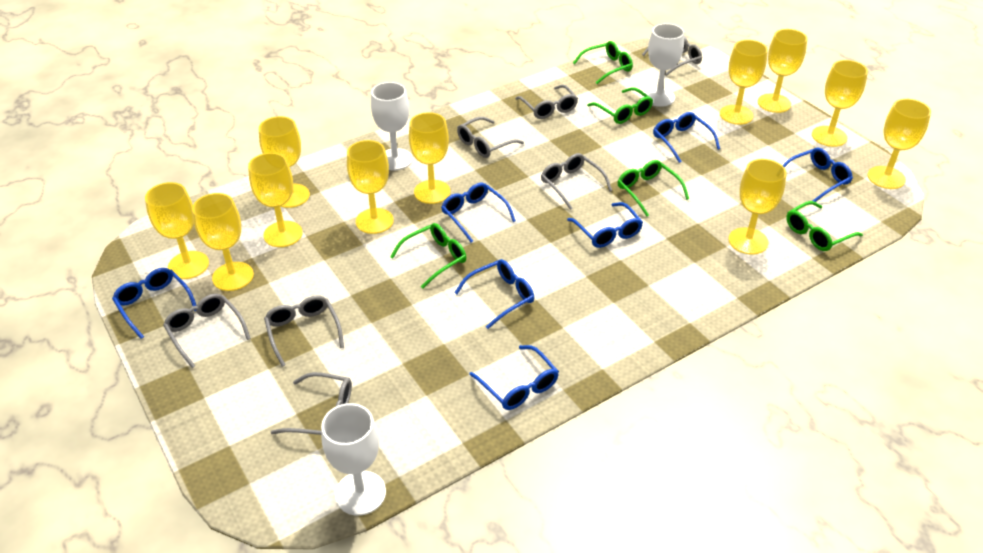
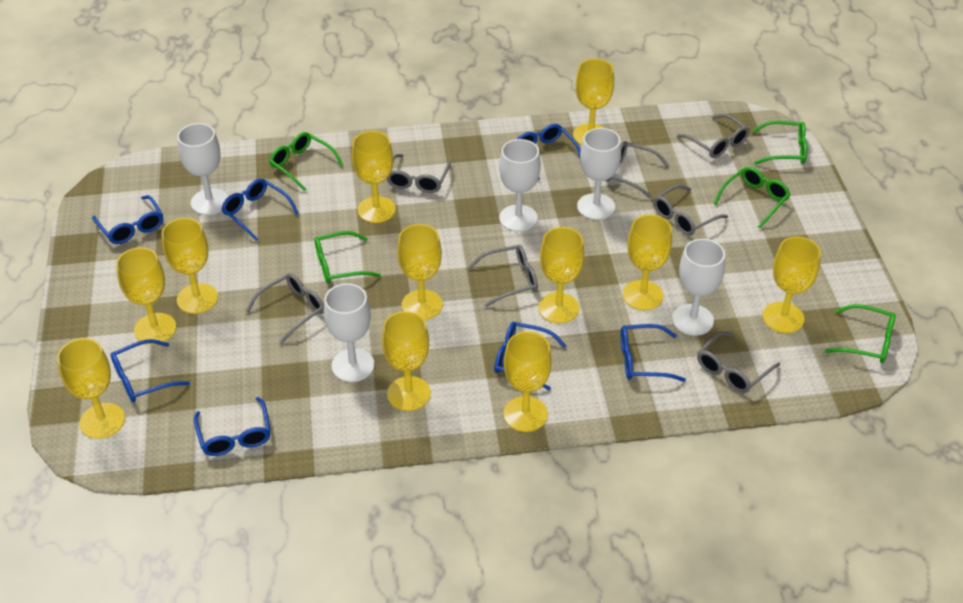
white goblet: [321,403,386,516] [371,82,413,170] [642,23,684,107] = 3 -> [177,123,228,215] [324,283,375,382] [499,139,541,232] [577,128,621,220] [672,239,725,336] = 5

